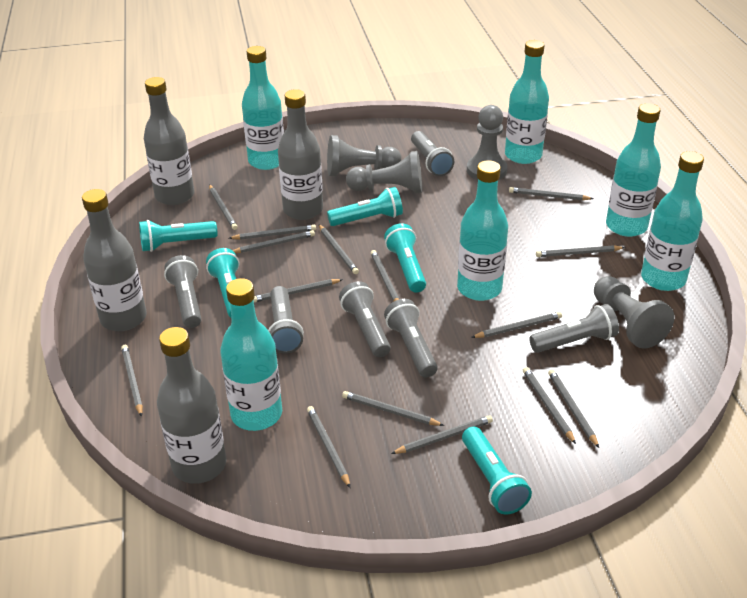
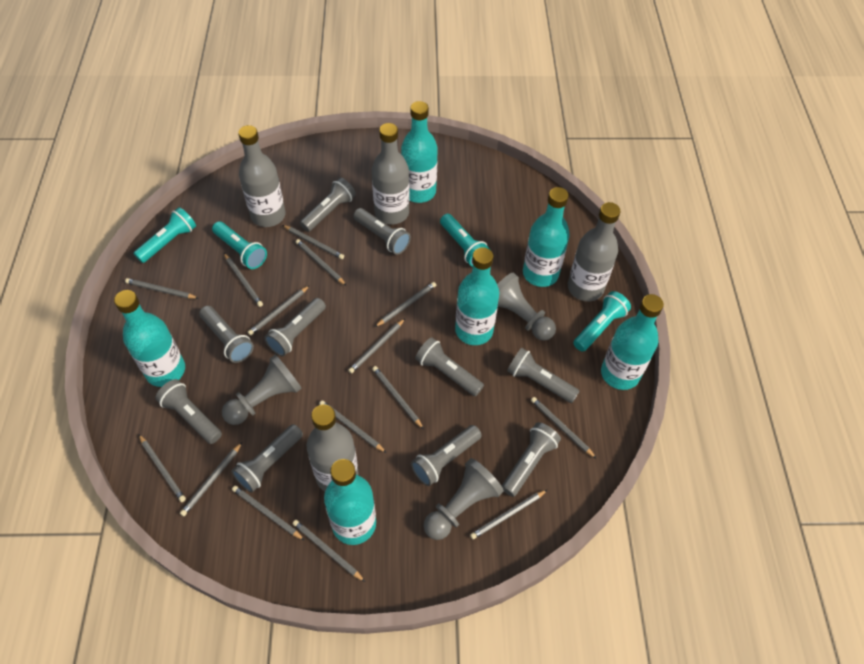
grey flashlight: [164,255,201,328] [268,286,304,354] [339,281,391,357] [384,299,438,377] [411,131,454,176] [529,304,619,353] = 6 -> [156,379,222,444] [199,306,254,363] [231,424,303,493] [264,298,326,356] [300,178,356,232] [353,208,411,255] [411,425,482,486] [415,337,484,396] [502,422,561,497] [507,348,580,403] = 10
grey pawn: [327,135,401,176] [346,151,422,193] [467,105,507,180] [594,276,675,349] = 4 -> [222,355,302,425] [424,458,504,540] [497,273,556,341] = 3
turquoise flashlight: [139,220,218,252] [206,248,239,318] [327,187,403,226] [384,223,426,293] [462,427,532,515] = 5 -> [133,207,196,263] [212,222,267,269] [440,214,490,267] [573,291,631,352] = 4

